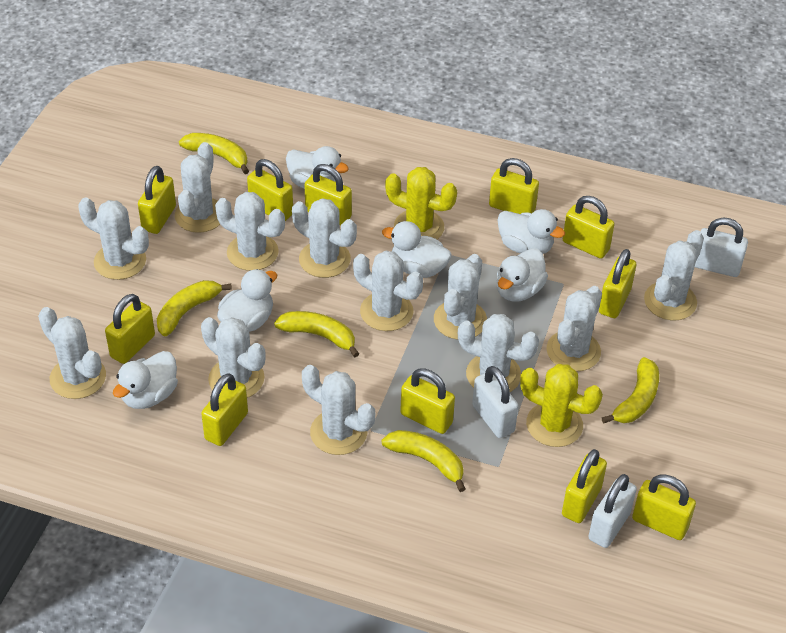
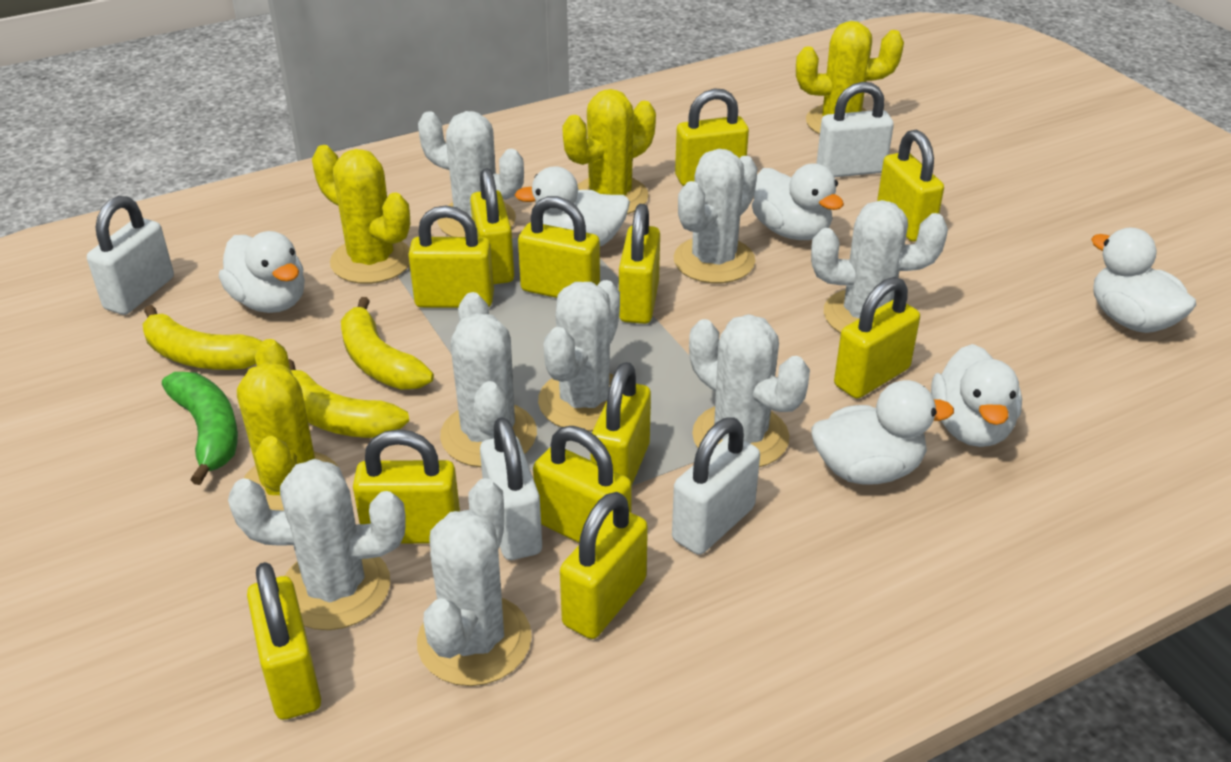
green banana: none = 0 -> [162,372,238,485] = 1
white cactus: [38,307,106,399] [78,197,149,280] [175,142,220,233] [201,317,266,398] [215,192,285,271] [292,198,357,278] [302,365,375,455] [353,251,423,331] [434,254,487,340] [458,314,539,392] [546,286,602,372] [644,230,704,320] = 12 -> [228,459,406,630] [417,478,532,686] [418,111,524,237] [440,292,537,467] [538,280,620,432] [674,149,758,283] [689,314,810,467] [811,200,948,333] = 8
white padlock: [472,366,518,438] [588,474,637,548] [695,218,748,277] = 3 -> [87,196,174,315] [480,417,542,560] [672,417,760,555] [817,82,894,177] = 4
yellow banana: [157,280,232,336] [179,133,249,174] [274,311,359,357] [382,430,465,492] [602,357,659,424] = 5 -> [143,305,262,370] [288,359,409,438] [341,297,434,390] = 3
yellow cactus: [385,167,457,239] [520,364,603,447] = 2 -> [237,339,338,510] [312,145,410,284] [562,89,656,214] [796,21,904,134] = 4
yellow padlock: [105,294,155,364] [138,166,176,234] [201,373,248,446] [247,159,293,221] [304,164,352,226] [400,369,455,434] [489,158,539,214] [562,449,607,523] [563,196,615,259] [599,249,636,318] [632,475,696,540] = 11 -> [247,562,321,720] [353,429,460,544] [408,205,494,308] [470,168,514,284] [518,196,600,298] [533,426,632,543] [560,492,648,639] [590,362,651,484] [619,204,660,324] [675,88,749,186] [834,277,920,399] [877,130,944,242] = 12

